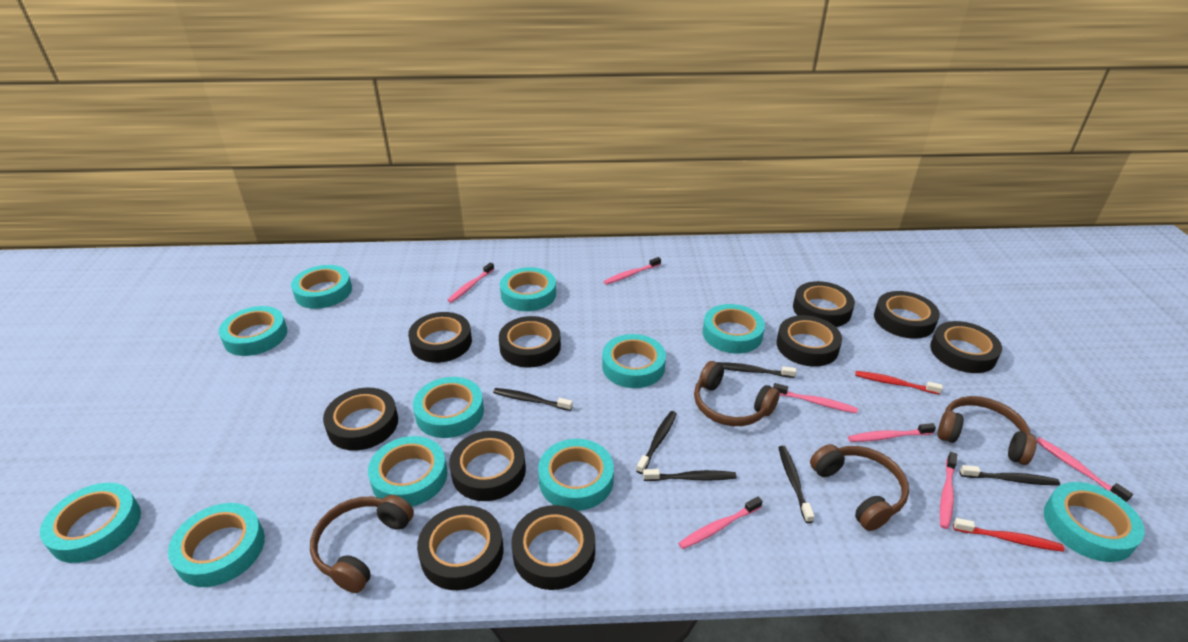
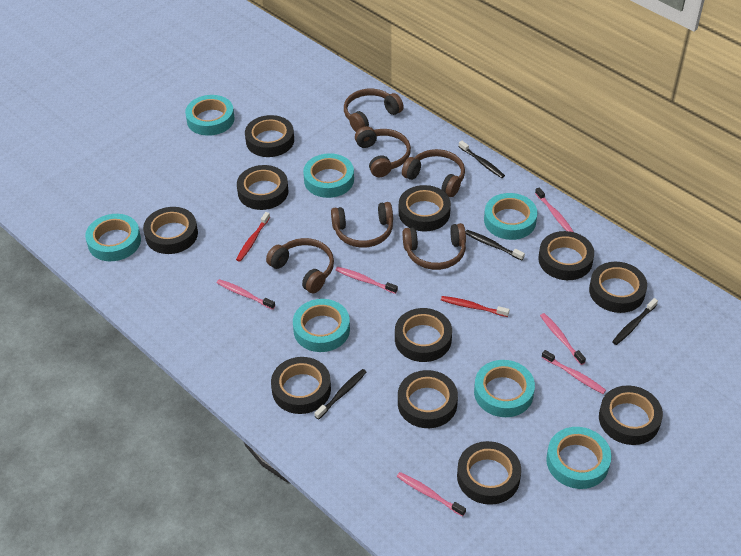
black tape: [323,388,398,451] [408,312,472,363] [417,506,504,590] [449,431,526,501] [499,316,561,368] [511,505,595,590] [777,315,842,367] [793,281,855,327] [874,291,940,339] [930,321,1002,373] = 10 -> [143,207,198,254] [237,165,289,210] [245,115,294,157] [271,357,331,414] [395,308,452,362] [398,370,458,428] [399,185,451,231] [457,441,521,505] [538,231,594,280] [589,262,647,313] [599,386,663,445] = 11
black toothbrush: [493,388,573,411] [636,411,677,474] [643,469,737,481] [716,362,796,378] [778,446,814,523] [960,465,1060,486] = 6 -> [314,369,366,420] [459,141,505,178] [466,230,525,260] [612,298,658,345] = 4
brown headphones: [310,495,414,593] [694,361,780,426] [810,444,909,531] [938,396,1037,465] = 4 -> [266,238,334,293] [331,202,393,248] [344,89,404,132] [355,126,411,177] [402,149,465,197] [403,223,466,270] = 6
pink toothbrush: [447,262,494,303] [604,257,661,284] [678,497,763,549] [773,383,858,414] [848,423,936,442] [940,452,957,529] [1036,437,1133,502] = 7 -> [217,279,275,310] [335,267,398,294] [397,472,466,517] [535,187,574,232] [540,313,586,365] [542,350,606,394] = 6
turquoise tape: [40,483,141,563] [168,503,265,587] [219,306,287,356] [291,265,352,309] [368,436,447,506] [413,377,484,438] [500,267,556,311] [538,439,614,511] [602,334,666,388] [703,304,765,354] [1044,482,1145,562] = 11 -> [85,214,141,261] [185,95,235,136] [293,299,350,352] [303,153,354,198] [474,360,535,417] [484,193,537,240] [546,427,611,489] = 7

